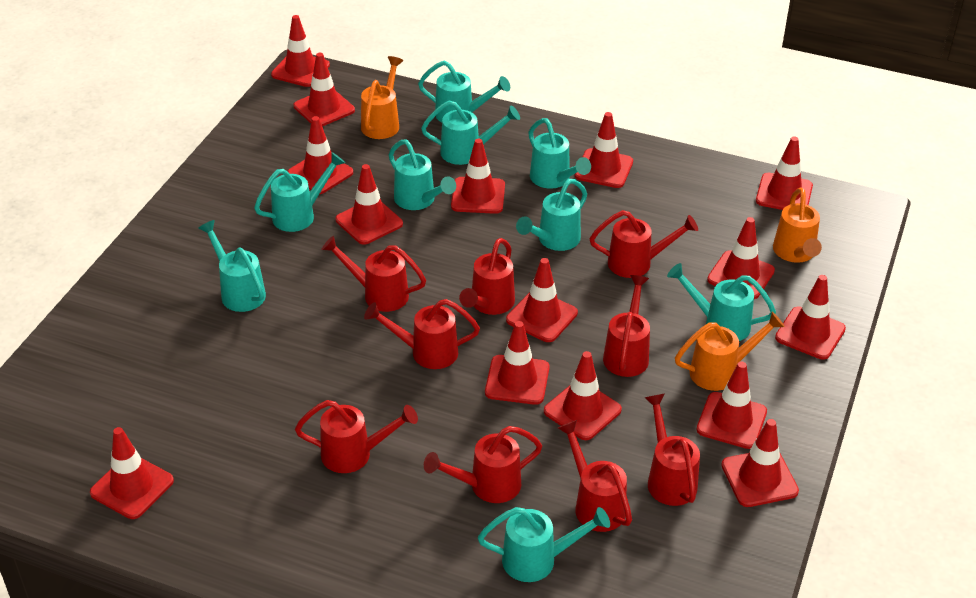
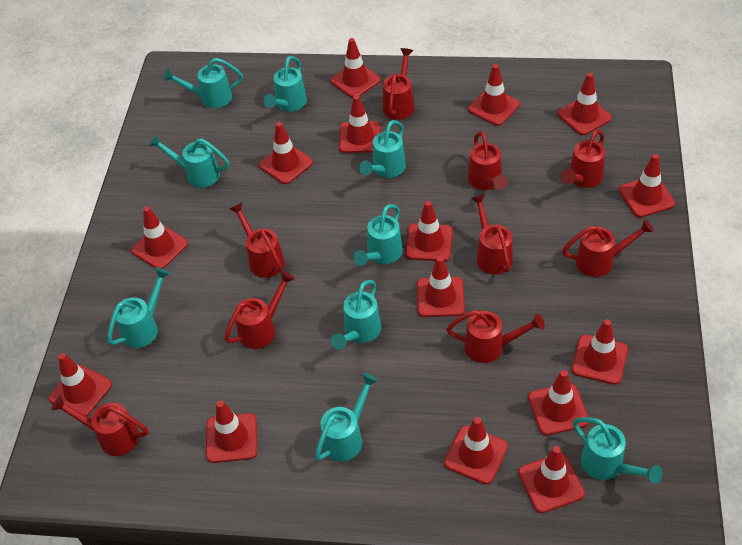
orange watering can: [361,56,403,139] [675,312,785,391] [773,188,822,263] = 3 -> none = 0

